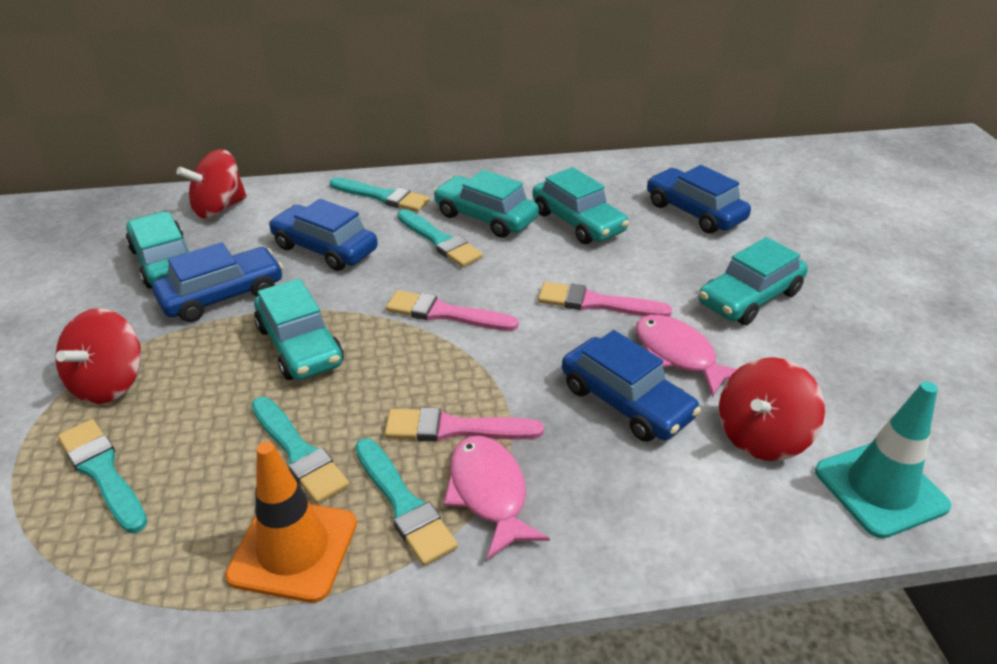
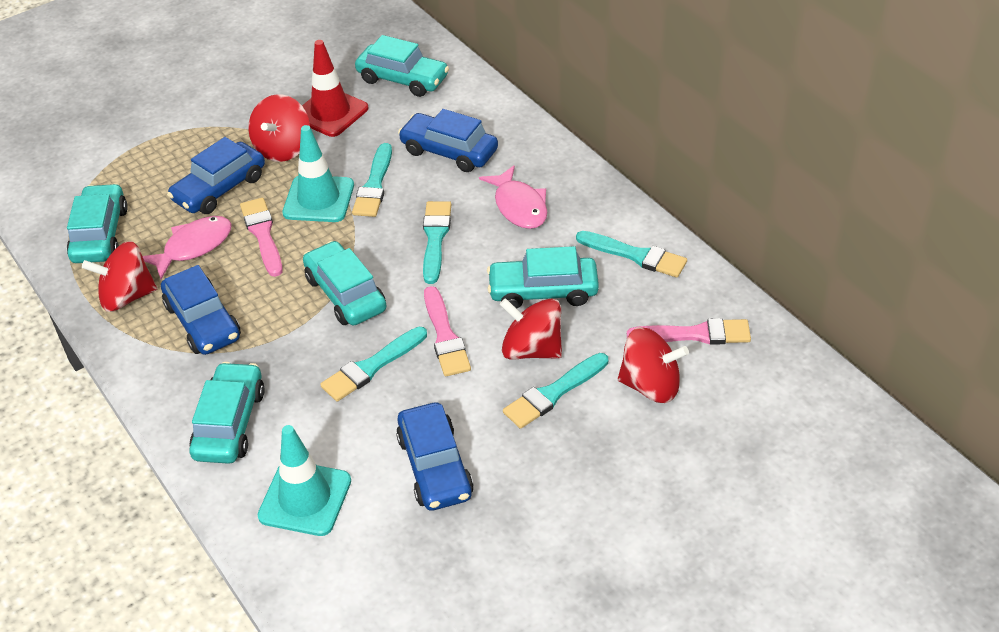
orange traffic cone: [225,441,357,603] = 1 -> none = 0
red spinning top: [55,308,141,404] [177,149,247,218] [719,357,825,461] = 3 -> [82,241,157,312] [248,94,310,162] [500,298,562,360] [618,327,689,403] = 4
red traffic cone: none = 0 -> [302,40,369,137] = 1
turquoise traffic cone: [815,382,952,539] = 1 -> [258,425,351,536] [282,125,354,222] = 2

